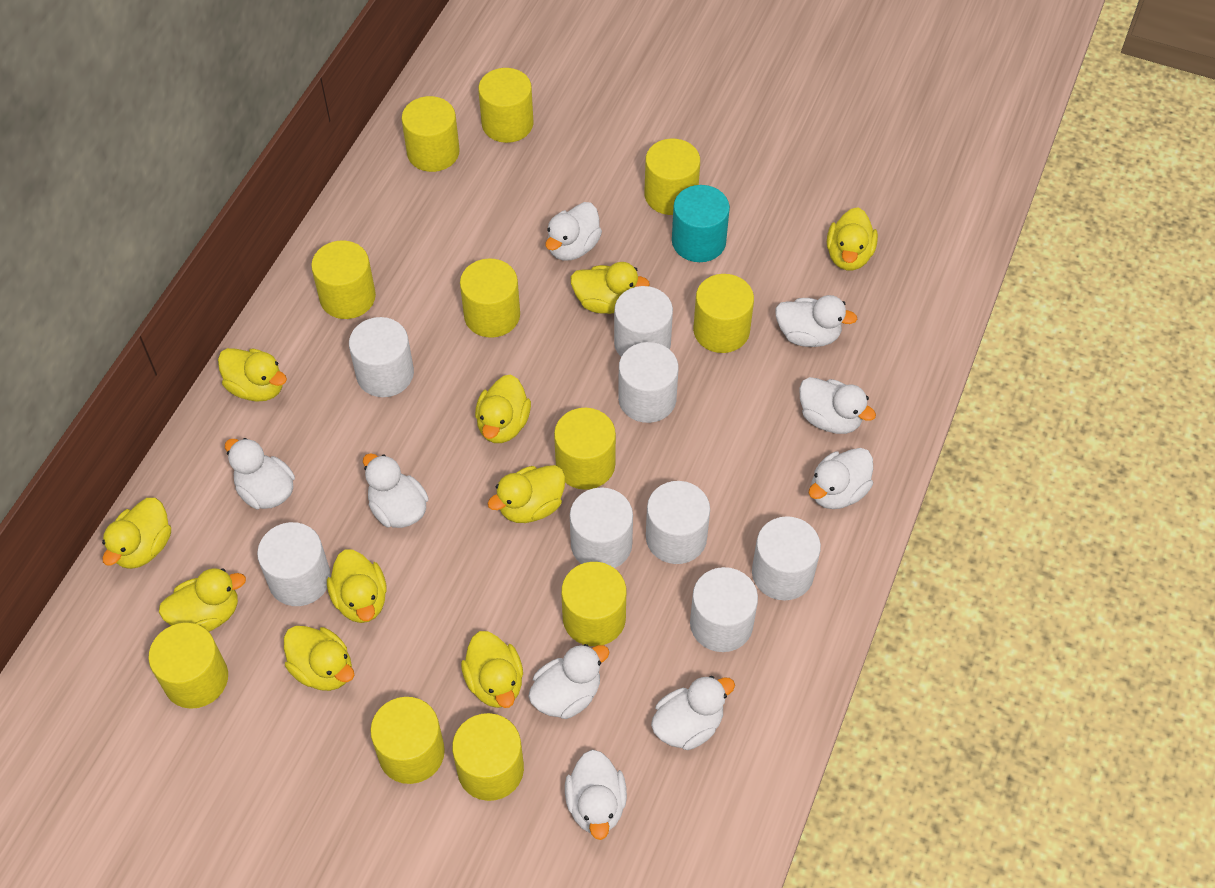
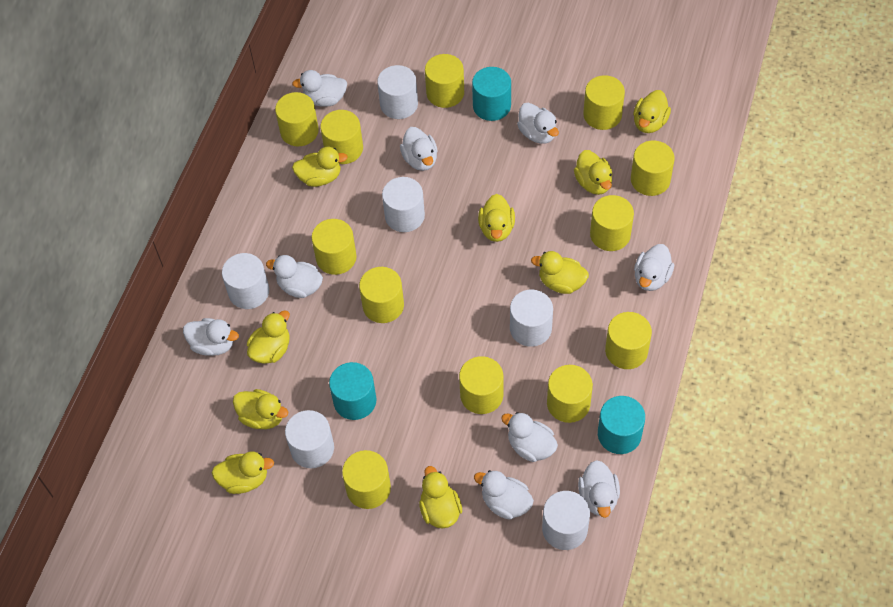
turquoise cylinder: [672,185,730,262] = 1 -> [329,362,377,420] [472,67,511,121] [598,396,645,454] = 3
white cylinder: [257,522,331,606] [349,317,414,397] [570,487,633,568] [614,286,673,357] [618,342,679,423] [646,481,710,564] [690,567,758,652] [752,516,821,601] = 8 -> [222,253,269,309] [285,410,334,468] [377,65,418,119] [382,177,425,232] [510,290,553,347] [542,491,590,550] = 6
yellow cylinder: [148,623,228,709] [311,240,376,319] [370,697,445,784] [402,96,460,172] [452,713,524,801] [460,258,520,338] [478,68,534,143] [554,408,616,490] [561,562,626,646] [644,139,700,215] [693,274,754,353] = 11 -> [275,92,319,146] [311,219,357,275] [320,110,363,164] [342,450,391,509] [359,267,404,323] [425,54,464,108] [459,356,503,414] [547,365,593,423] [583,75,625,130] [590,195,634,251] [605,312,652,369] [631,140,674,196] = 12
yellow duck: [102,498,171,569] [159,568,246,632] [218,348,287,402] [284,626,355,691] [327,549,387,623] [461,631,523,708] [475,375,531,443] [487,465,565,523] [571,262,650,314] [827,207,878,270] = 10 -> [212,451,274,494] [233,389,288,429] [247,310,290,364] [292,147,348,187] [419,466,462,528] [478,194,515,242] [531,251,589,294] [574,150,613,195] [633,90,671,133] = 9

